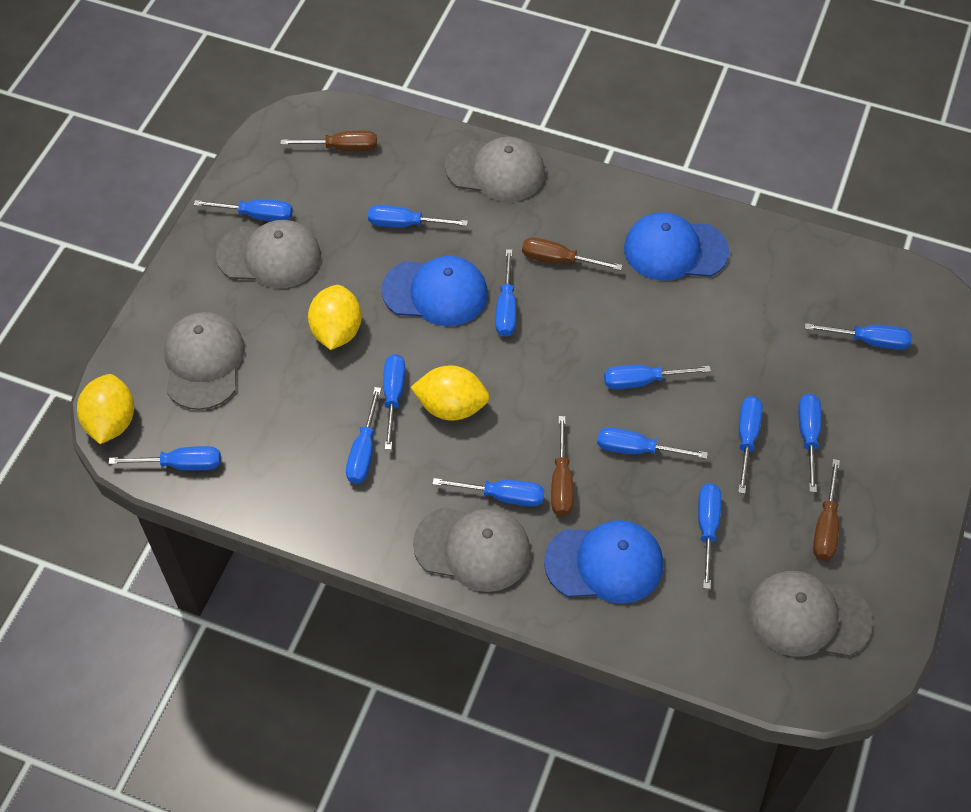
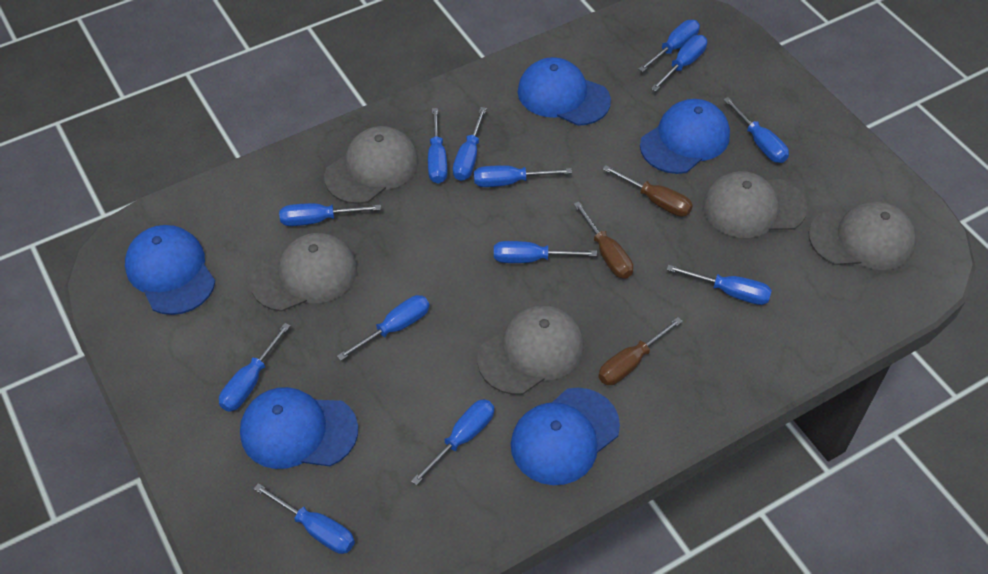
blue cap: [382,256,488,326] [544,520,663,604] [624,212,729,281] = 3 -> [125,225,215,315] [240,387,358,469] [511,388,620,485] [518,57,611,126] [640,99,730,174] = 5
brown screwdriver: [280,130,377,151] [522,237,623,270] [551,416,574,516] [813,459,840,561] = 4 -> [574,202,633,279] [598,317,683,385] [603,165,693,217] = 3
yellow lemon: [77,374,134,444] [308,285,362,350] [411,365,490,421] = 3 -> none = 0

